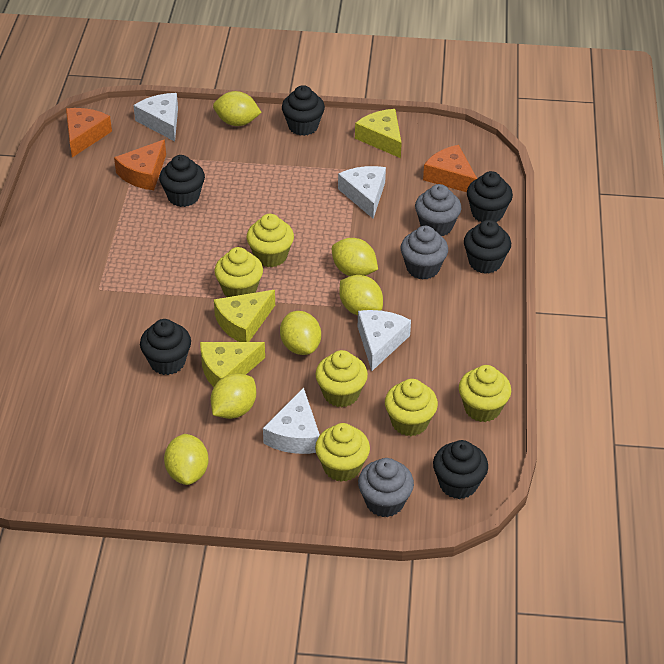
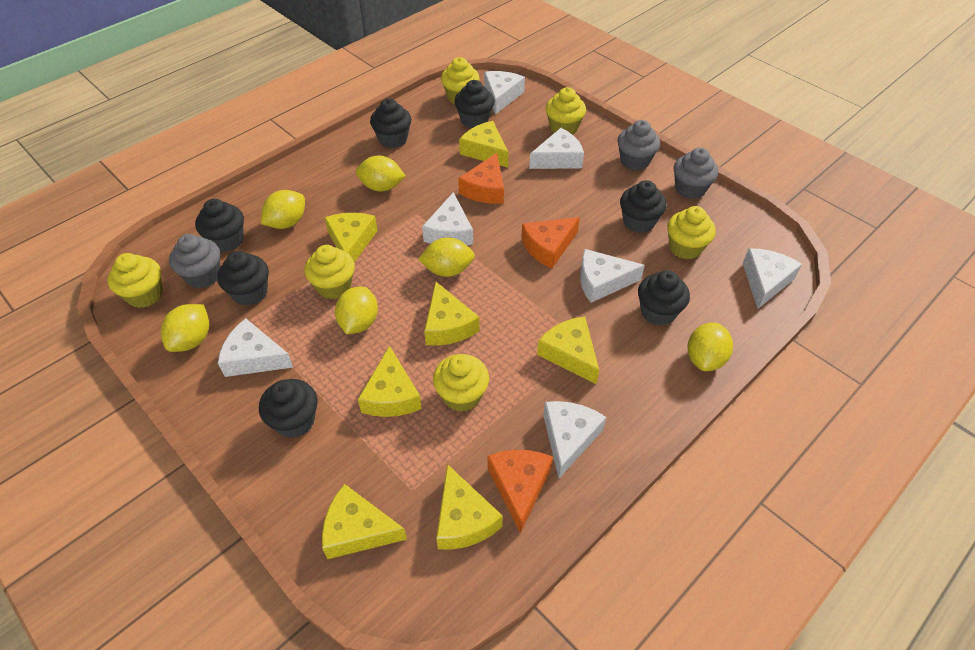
black cupcake: [140,319,191,375] [159,155,205,207] [282,85,325,136] [433,440,488,499] [464,220,511,273] [467,171,513,222] = 6 -> [195,199,244,252] [217,251,269,306] [259,379,317,438] [370,99,411,148] [454,80,494,128] [620,180,667,233] [638,270,690,326] = 7
white cheese: [133,93,178,141] [263,387,320,454] [338,166,386,219] [358,310,411,371] = 4 -> [218,318,293,377] [422,192,473,246] [484,71,525,114] [529,128,584,169] [543,401,606,478] [580,249,645,303] [743,248,802,309] = 7
yellow cheese: [200,342,265,387] [214,290,275,342] [355,109,402,158] = 3 -> [322,484,407,559] [324,213,378,262] [358,345,422,417] [424,282,479,346] [436,464,503,549] [459,121,508,167] [537,316,599,384] = 7

